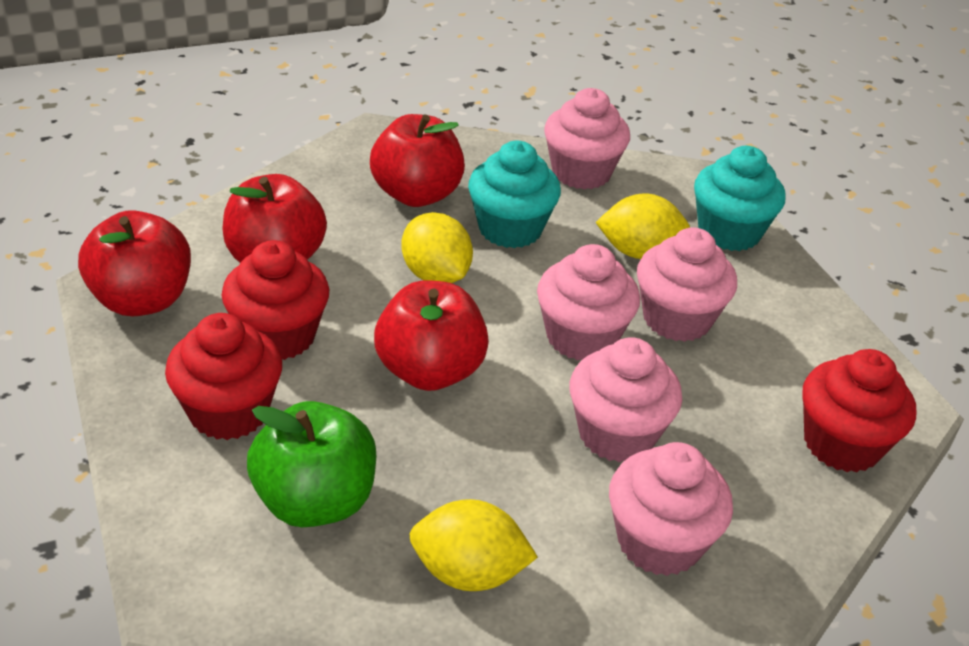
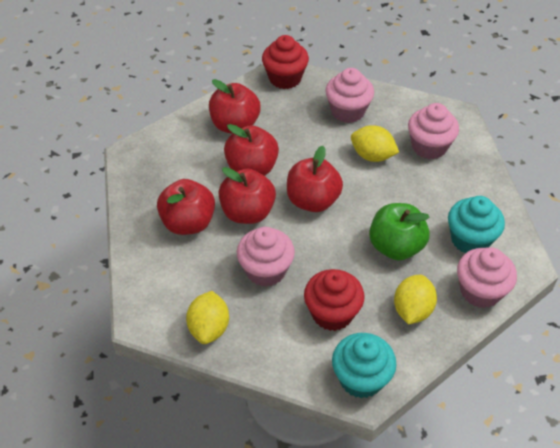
pink cupcake: [537,244,640,361] [544,88,630,190] [570,337,682,462] [609,442,733,576] [637,227,737,342] = 5 -> [237,227,295,287] [325,68,374,123] [408,103,459,159] [457,247,517,308] = 4
red apple: [78,210,191,316] [222,174,327,263] [370,114,465,207] [374,280,489,391] = 4 -> [157,179,215,235] [209,79,261,134] [219,167,276,224] [224,124,279,176] [287,146,343,212] = 5
red cupcake: [165,313,282,440] [221,240,329,360] [802,349,917,473] = 3 -> [262,35,309,89] [304,269,364,331] = 2

